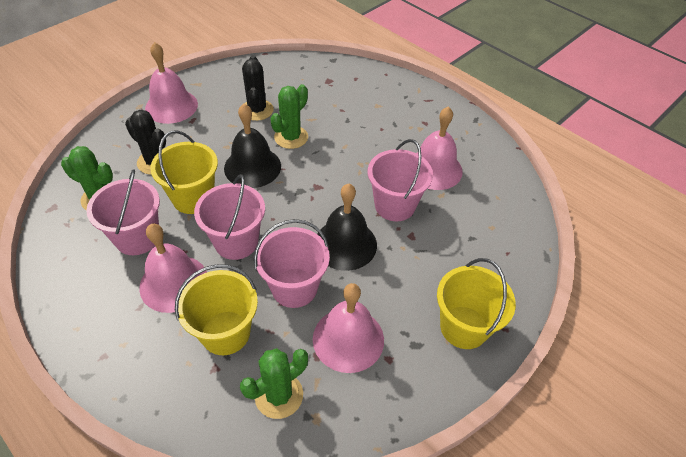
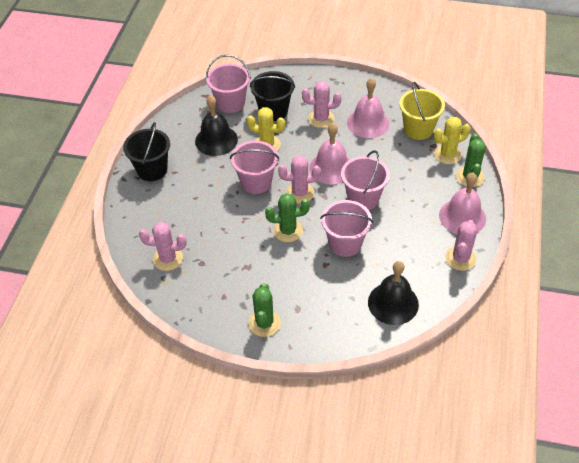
black bucket: none = 0 -> [123,122,170,181] [250,71,295,121] = 2
black cactus: [125,110,166,175] [242,56,274,121] = 2 -> none = 0
pink bell: [139,223,207,313] [145,42,198,124] [313,283,384,373] [416,107,463,190] = 4 -> [310,123,350,184] [347,78,389,138] [439,173,486,234] = 3
pink cactus: none = 0 -> [139,222,187,271] [278,155,321,204] [302,81,341,128] [445,220,477,271] = 4
yellow bucket: [150,130,218,214] [175,264,258,355] [437,258,516,349] = 3 -> [399,82,445,140] = 1
yellow cactus: none = 0 -> [247,107,285,151] [434,117,471,164] = 2

